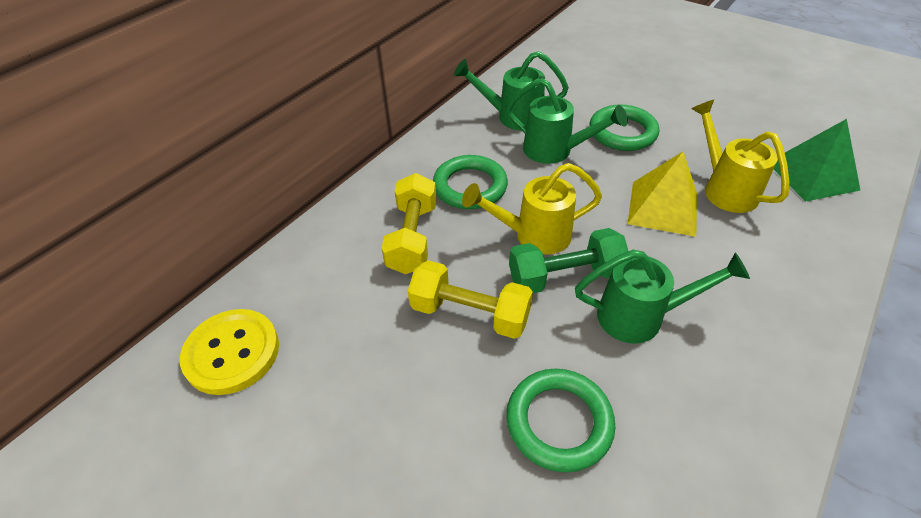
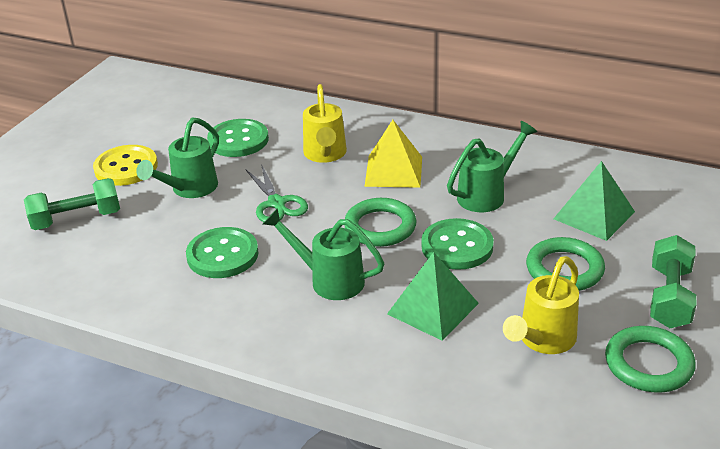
green button: none = 0 -> [186,227,259,278] [207,119,269,157] [421,218,494,270] = 3
green dumbbell: [509,228,628,293] = 1 -> [24,178,120,230] [650,235,696,328] = 2
green pyramid: [774,119,861,202] = 1 -> [387,252,479,341] [553,161,635,241] = 2
green scissors: none = 0 -> [246,164,308,222] = 1
yellow dumbbell: [382,173,436,274] [408,260,533,339] = 2 -> none = 0

